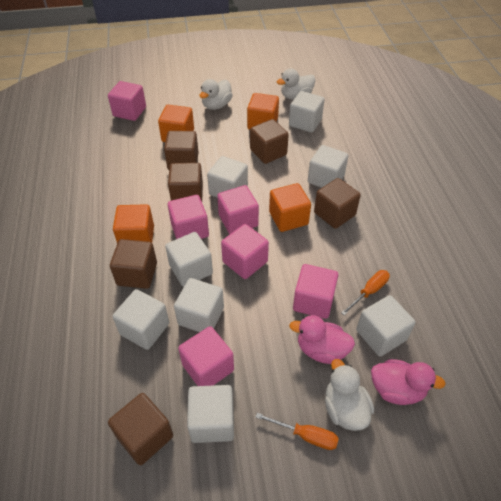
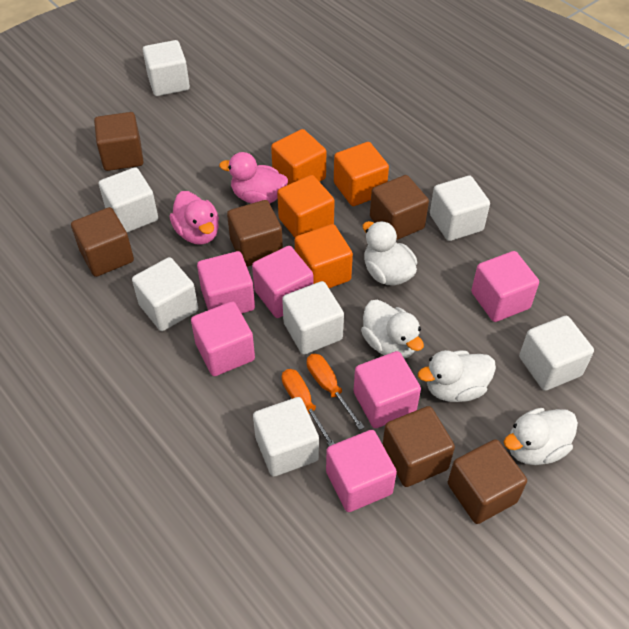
white cube: [113,289,169,350] [165,232,213,287] [174,278,224,332] [187,385,234,443] [207,156,248,197] [289,91,325,133] [308,145,349,188] [356,295,415,357] = 8 -> [99,167,158,232] [132,257,198,331] [143,40,190,96] [253,397,319,477] [282,281,344,355] [430,175,490,241] [519,316,594,391] = 7
white duck: [199,79,233,110] [277,68,315,100] [325,359,374,431] = 3 -> [361,300,424,359] [363,221,417,286] [418,350,496,402] [504,408,578,465] = 4

